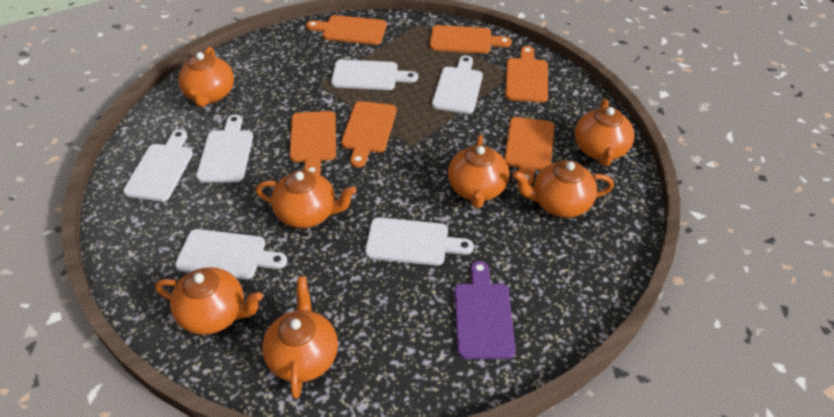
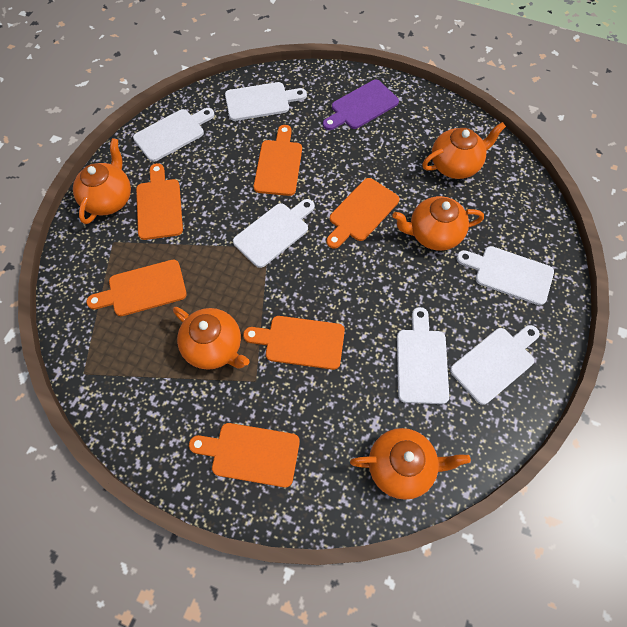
orange teapot: [155,267,263,335] [178,47,234,107] [256,170,356,228] [262,277,338,399] [448,135,509,208] [512,160,614,218] [575,99,634,166] = 7 -> [73,138,131,224] [173,307,250,370] [350,428,471,500] [392,196,484,251] [422,122,506,179] = 5

